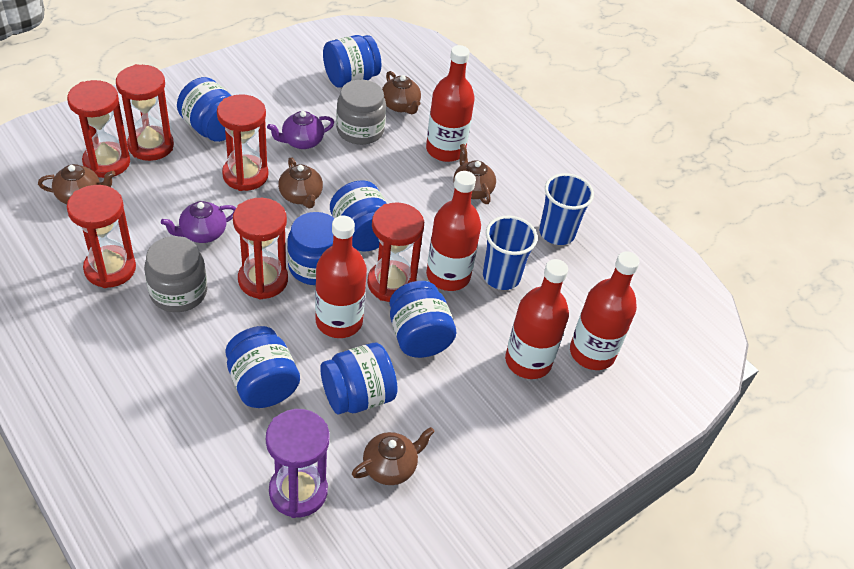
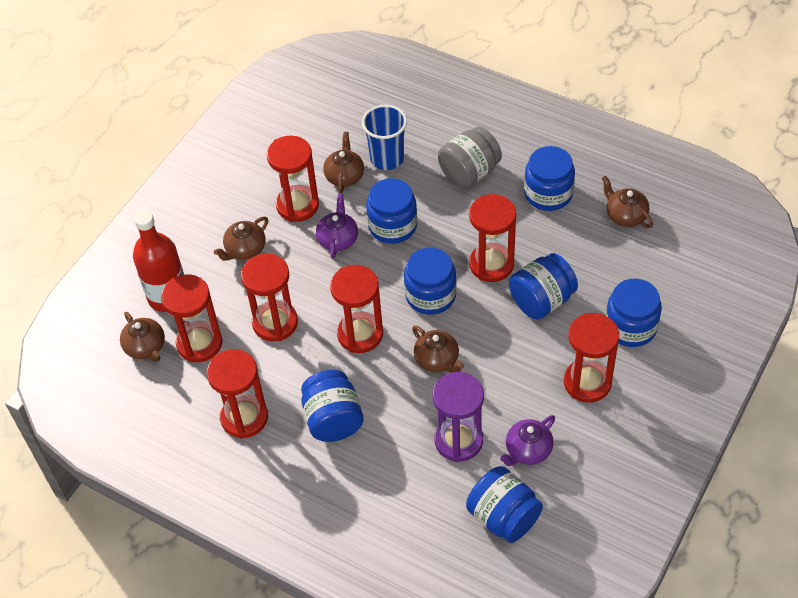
blue cup: [483,216,538,290] [539,173,594,245] = 2 -> [362,105,407,170] = 1
grey jar: [144,236,207,312] [336,80,386,145] = 2 -> [438,127,502,189] = 1
red bottle: [315,216,367,338] [426,45,475,162] [426,171,481,291] [505,259,569,379] [570,251,640,370] = 5 -> [133,210,184,312] = 1
red hourglass: [67,80,130,178] [67,185,136,288] [116,64,174,161] [217,94,268,191] [233,198,288,299] [367,203,424,302] = 6 -> [161,274,223,362] [207,349,268,439] [241,253,298,341] [267,136,319,222] [330,265,383,353] [469,194,516,282] [564,313,619,403] = 7

